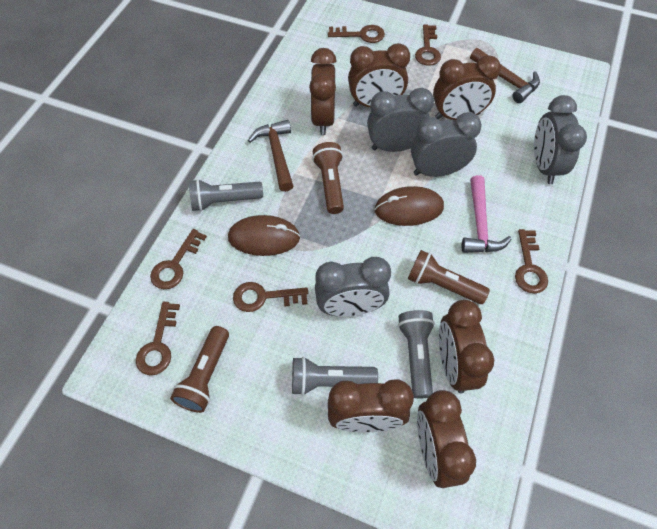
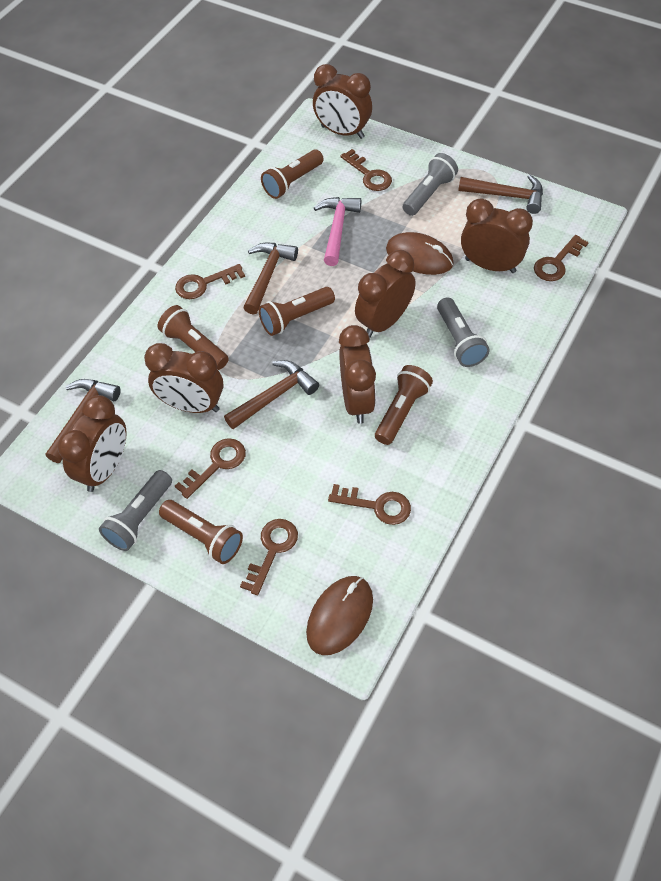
brown flashlight: [170,326,229,413] [312,142,344,214] [408,250,490,304] = 3 -> [158,305,229,370] [159,500,243,564] [259,287,335,336] [261,150,324,199] [375,365,433,445] = 5
brown hammer: [248,120,293,192] [470,48,540,103] = 2 -> [46,379,121,463] [224,360,319,429] [243,243,298,315] [458,175,543,214] = 4
grey clock: [315,257,391,317] [367,88,434,152] [411,112,482,177] [534,95,587,184] = 4 -> none = 0

